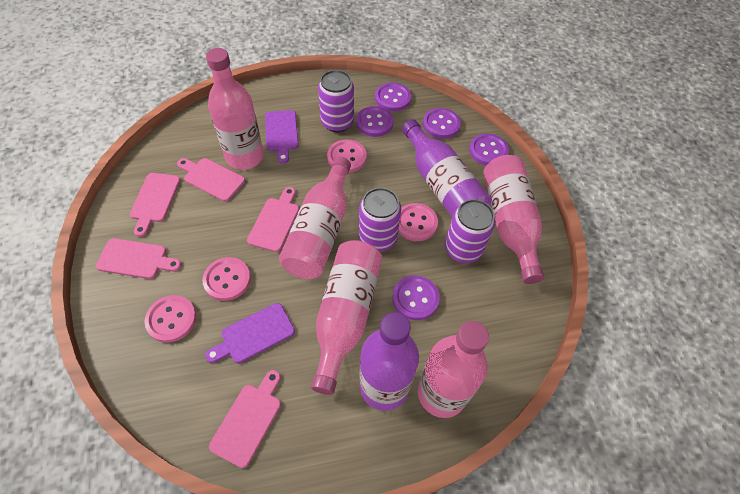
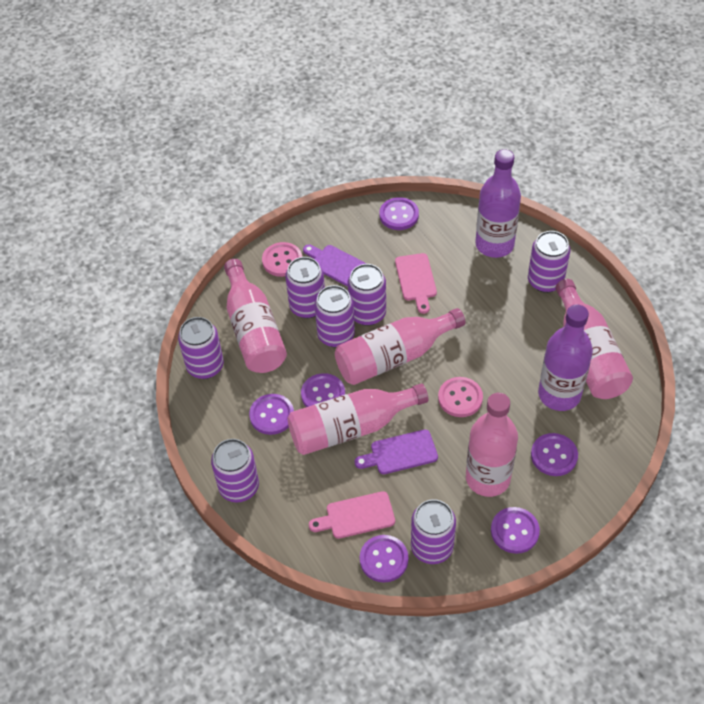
pink button: [145,295,196,343] [202,257,251,301] [327,140,367,173] [398,203,438,241] = 4 -> [262,242,302,277] [438,377,483,417] = 2
pink cutting board: [96,238,181,279] [130,173,180,237] [177,158,245,201] [209,370,281,468] [247,187,299,252] = 5 -> [309,491,395,539] [395,253,437,314] = 2
purple button: [356,106,394,137] [375,83,411,111] [392,276,440,320] [423,108,461,139] [469,134,509,165] = 5 -> [249,394,294,435] [301,373,345,407] [360,535,408,582] [379,197,419,230] [491,507,540,554] [531,433,578,476] = 6
purple can: [318,70,354,132] [359,188,401,252] [445,199,495,263] = 3 -> [178,317,224,379] [211,439,259,502] [285,257,325,318] [315,285,355,347] [348,264,386,326] [411,499,456,564] [528,231,570,293] = 7

